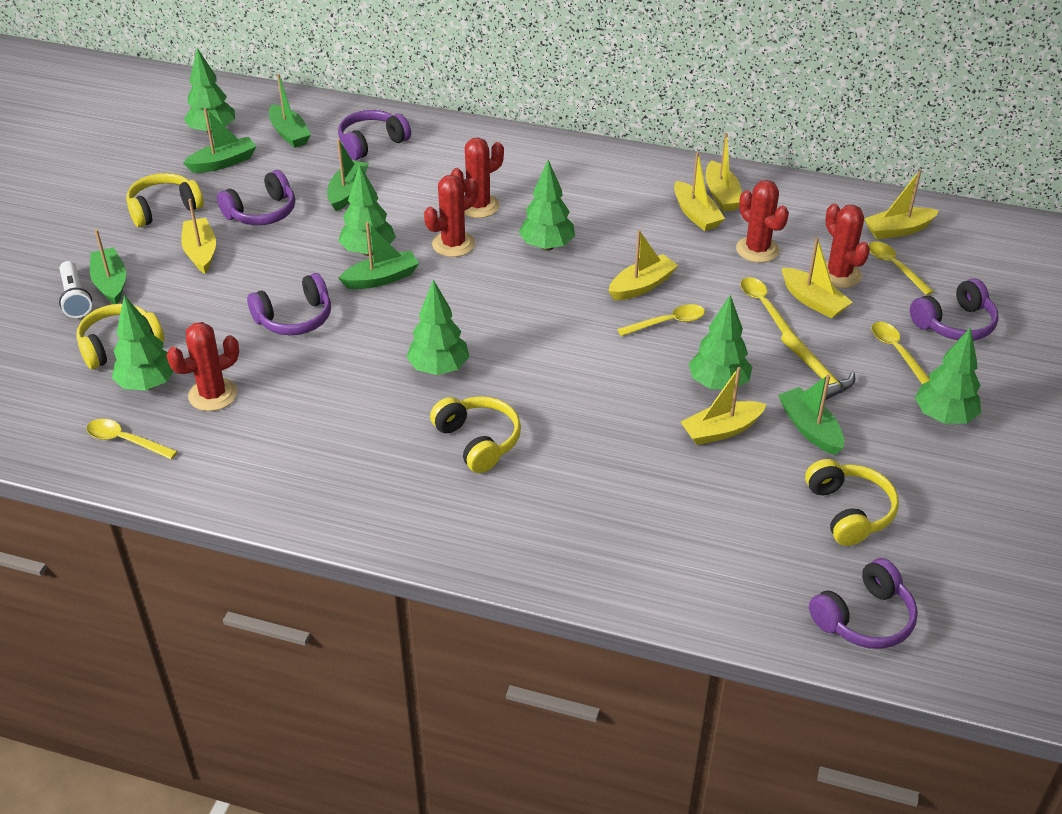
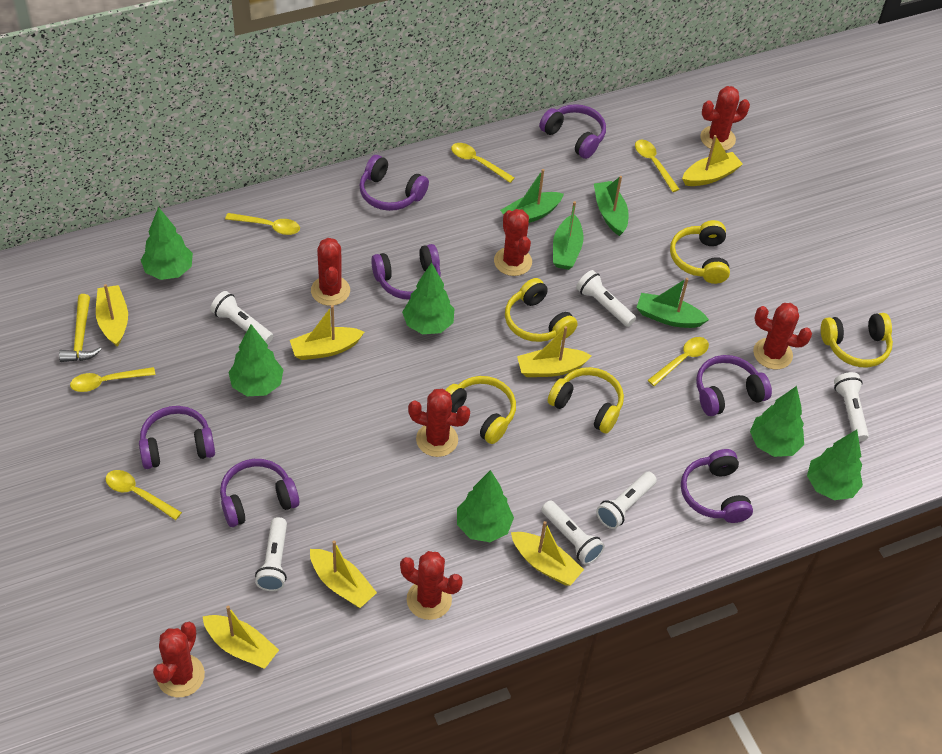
green boat: [90,229,126,304] [183,108,257,173] [269,74,311,148] [327,139,369,211] [338,222,419,289] [778,374,844,455] = 6 -> [500,169,564,223] [553,201,584,270] [594,176,629,236] [636,278,709,328] = 4
green tree: [112,295,174,390] [184,48,235,134] [339,164,396,256] [407,279,469,375] [519,160,575,251] [689,295,752,390] [915,327,981,424] = 7 -> [141,207,193,280] [228,324,284,396] [402,262,454,334] [457,470,514,542] [750,386,804,457] [807,429,863,500] = 6
purple headphones: [217,170,295,225] [247,273,331,335] [338,110,411,160] [809,558,918,649] [910,278,999,341] = 5 -> [139,406,215,469] [220,459,299,527] [360,155,429,211] [371,244,441,300] [539,104,606,159] [681,449,753,523] [696,355,772,416] = 7
red cactus: [167,322,239,411] [424,175,478,257] [451,138,504,218] [736,180,789,263] [825,203,870,288] = 5 -> [153,622,205,697] [311,238,350,306] [400,551,463,620] [408,389,470,457] [494,209,532,276] [700,86,750,151] [753,303,812,369] = 7
white flashlight: [59,261,92,318] = 1 -> [210,291,273,344] [255,517,287,591] [541,501,605,565] [576,270,636,327] [596,472,657,529] [834,372,869,442] = 6
yellow headphones: [76,304,164,369] [126,173,204,227] [430,396,521,473] [805,459,899,546] = 4 -> [445,376,516,444] [505,278,578,342] [548,367,624,433] [670,220,730,284] [821,313,893,367] = 5
yellow spoon: [87,419,178,459] [617,304,705,336] [740,277,794,334] [868,241,934,295] [872,322,930,384] = 5 -> [70,367,156,392] [106,470,182,520] [225,213,300,235] [451,143,515,183] [635,140,680,192] [647,337,709,386] = 6

